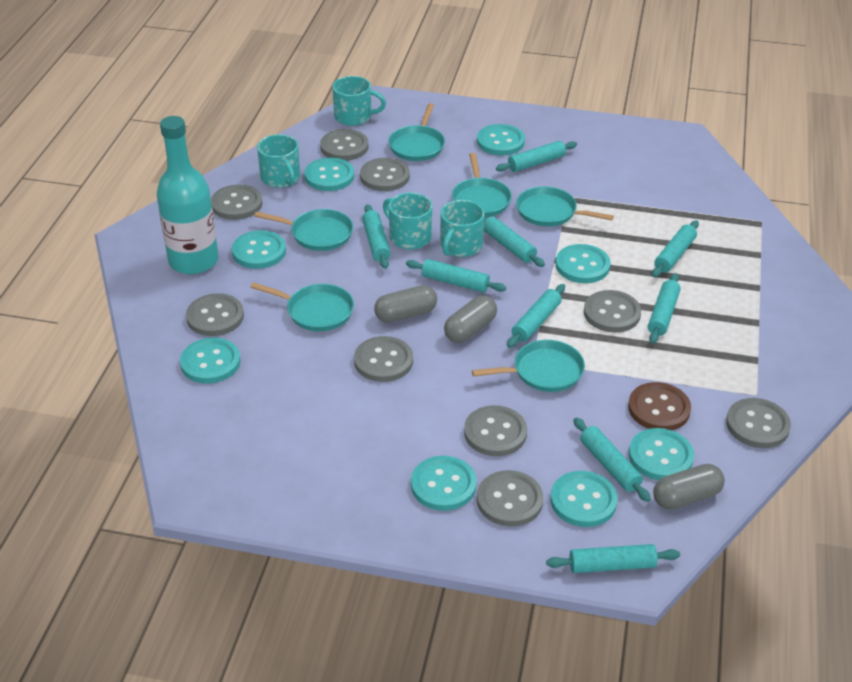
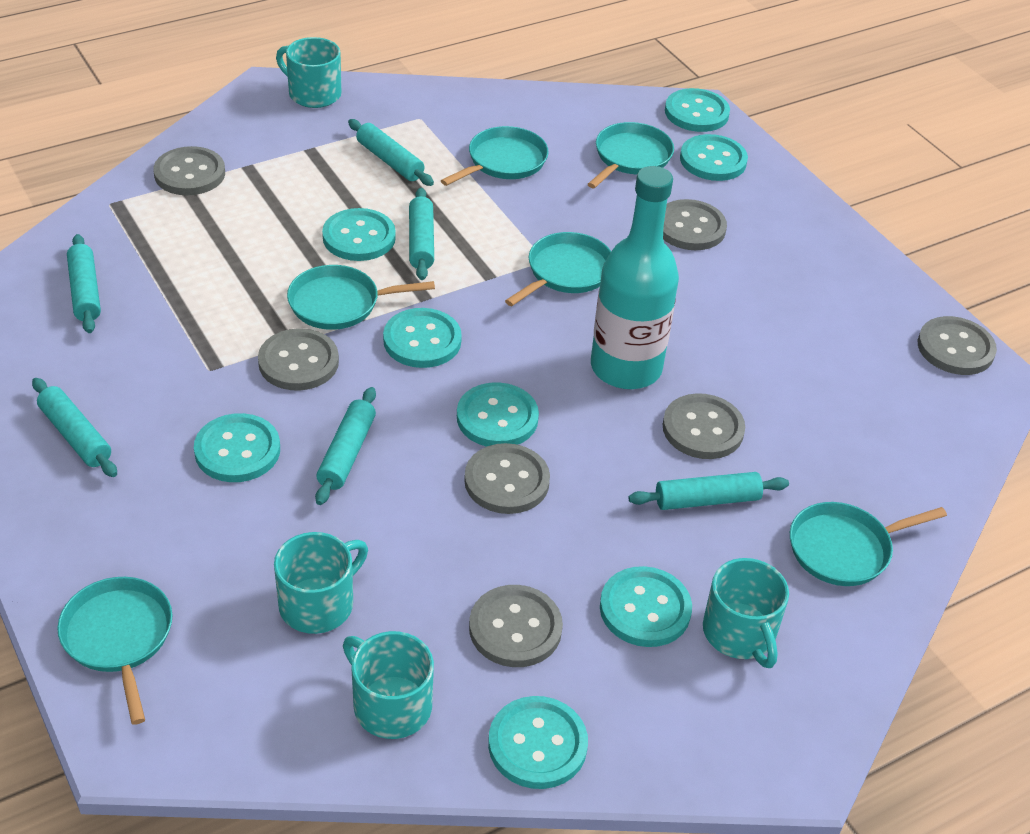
brown button: [628,382,691,430] = 1 -> none = 0
grey button: [186,293,244,336] [211,185,263,220] [320,129,369,161] [354,336,413,382] [360,158,410,191] [464,405,527,456] [477,470,544,526] [584,290,641,332] [726,398,791,448] = 9 -> [153,146,225,195] [258,328,339,391] [464,443,550,514] [469,585,563,667] [663,199,727,250] [663,393,745,459] [918,316,997,375] = 7
grey capsule: [374,285,437,323] [444,295,497,343] [653,464,725,510] = 3 -> none = 0
turquoise rolling pin: [362,204,391,269] [406,259,506,293] [484,215,545,267] [496,141,577,172] [507,284,565,348] [546,544,680,573] [574,418,651,502] [648,273,681,344] [652,220,699,277] = 9 -> [32,378,117,477] [67,234,101,333] [315,387,376,505] [348,119,434,186] [409,188,434,280] [628,472,789,510] = 6

